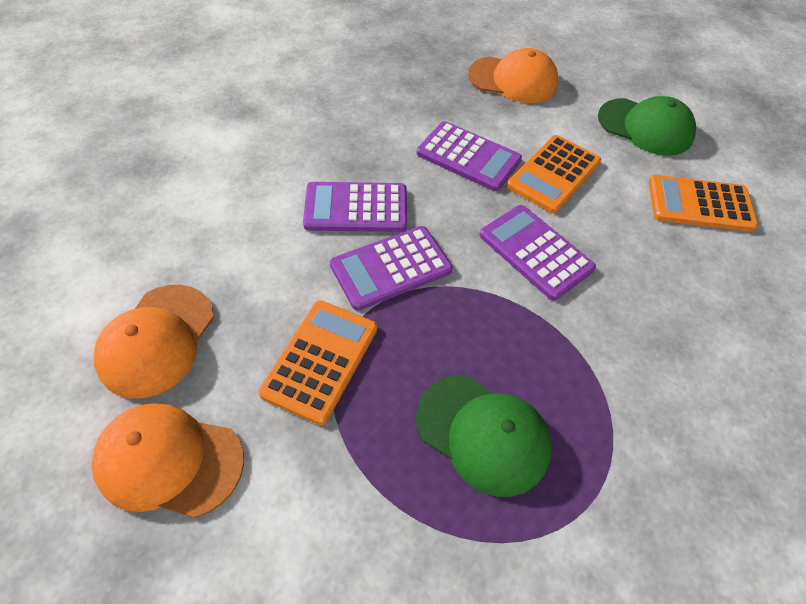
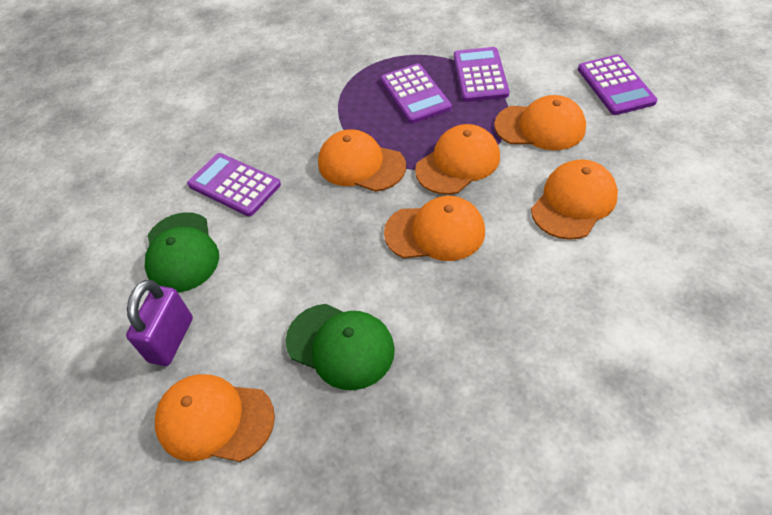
orange calculator: [258,300,377,425] [507,135,601,213] [649,175,758,232] = 3 -> none = 0
orange cap: [92,403,244,518] [94,285,214,398] [468,48,559,103] = 3 -> [155,374,275,462] [318,129,406,192] [384,196,485,261] [415,124,500,195] [494,95,586,150] [531,159,618,240] = 6
purple padlock: none = 0 -> [126,280,193,366] = 1

